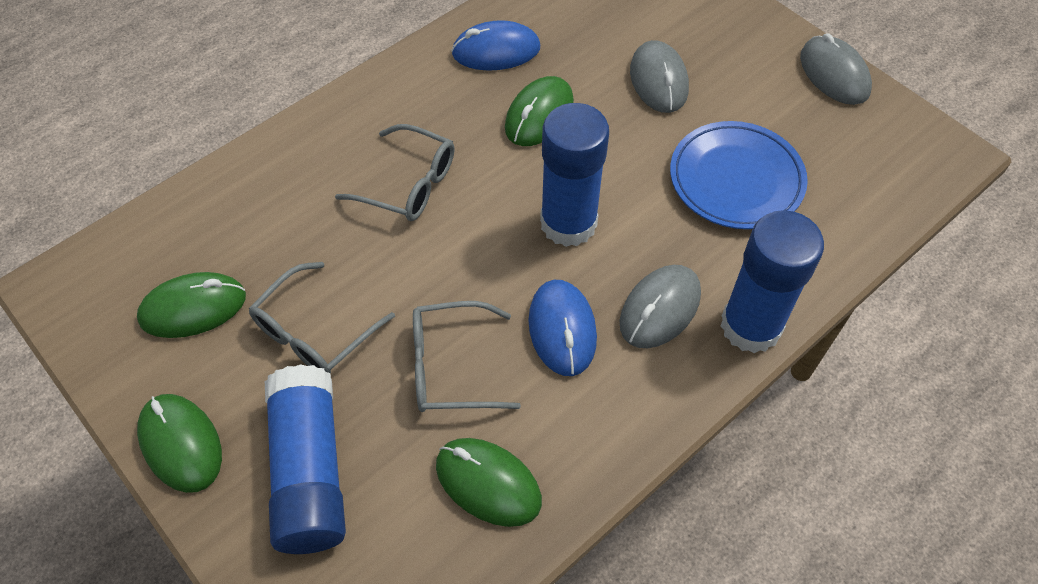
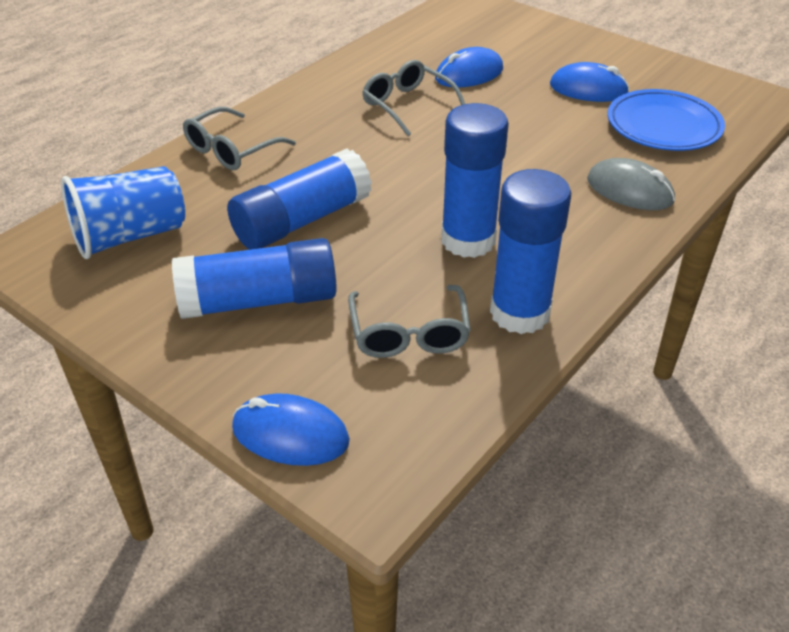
blue cup: none = 0 -> [61,166,185,259] = 1
blue glue stick: [265,364,346,554] [540,103,609,247] [721,210,824,353] = 3 -> [172,238,337,319] [227,149,372,250] [441,103,509,258] [490,169,571,334] = 4
blue mouse: [451,20,540,70] [528,280,597,376] = 2 -> [232,393,350,466] [435,47,503,87] [550,62,629,102] = 3
green mouse: [137,272,246,338] [137,394,222,493] [436,438,542,527] [505,76,574,146] = 4 -> none = 0
grey mouse: [620,265,701,348] [630,40,689,113] [800,33,872,105] = 3 -> [587,158,675,210] = 1

